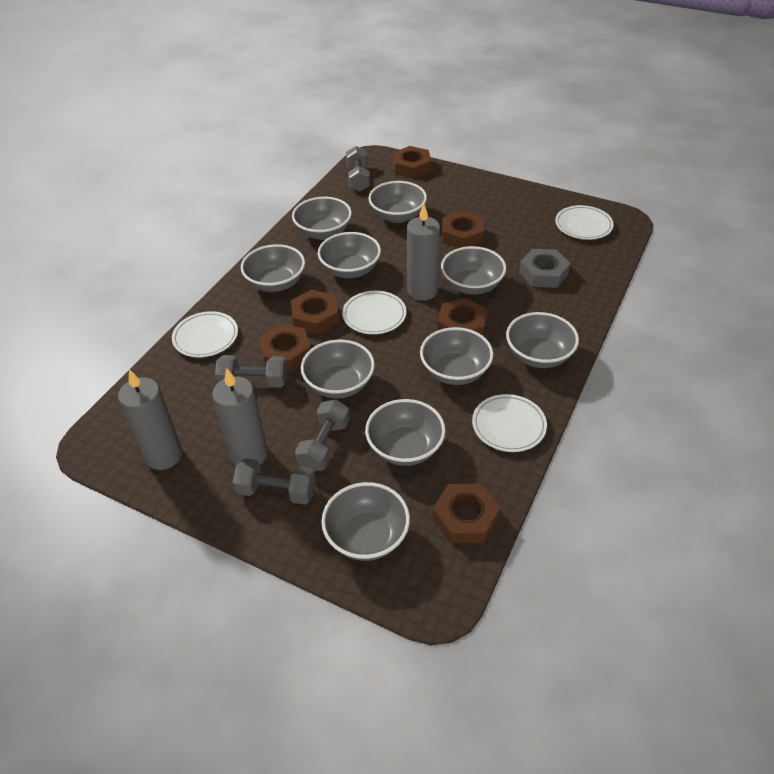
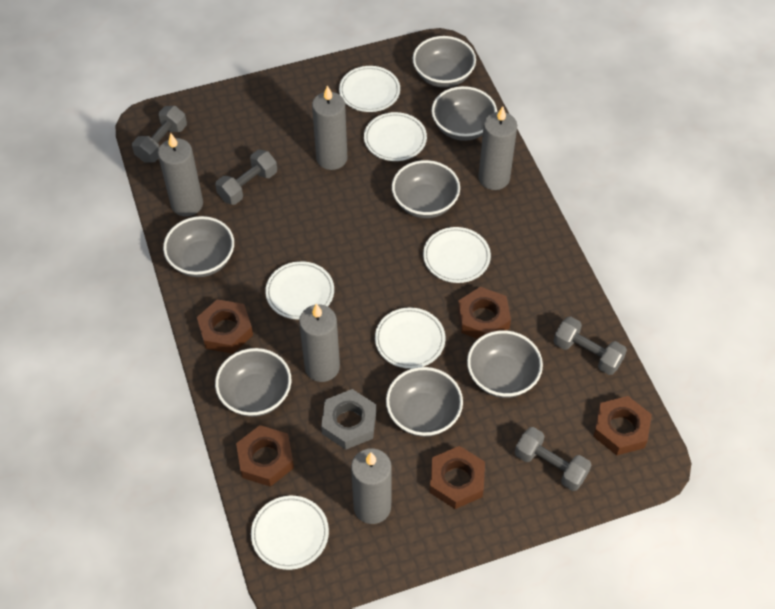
brown nut: [259,324,311,372] [291,290,339,335] [393,146,431,179] [433,484,500,543] [437,298,487,336] [442,211,484,248] = 6 -> [197,299,253,354] [236,425,294,487] [430,446,485,509] [458,287,511,339] [593,396,652,456] = 5
grey bowl: [241,244,305,292] [292,197,352,240] [301,340,375,398] [318,232,381,278] [321,482,410,561] [365,399,446,466] [368,181,427,223] [420,327,493,385] [441,246,506,295] [506,312,579,368] = 10 -> [163,216,234,277] [215,348,291,417] [386,367,463,437] [392,160,460,218] [413,36,476,88] [431,86,497,141] [467,330,543,398] = 7
grey candle: [118,369,182,470] [212,369,268,466] [407,204,440,301] = 3 -> [158,133,203,217] [299,304,340,382] [312,85,348,170] [351,448,392,524] [478,106,517,190] = 5
white plate: [172,311,238,357] [342,291,406,334] [472,394,547,452] [555,205,614,240] = 4 -> [251,496,329,570] [265,261,334,320] [339,66,400,112] [364,112,427,161] [375,307,445,369] [423,227,491,283] = 6

